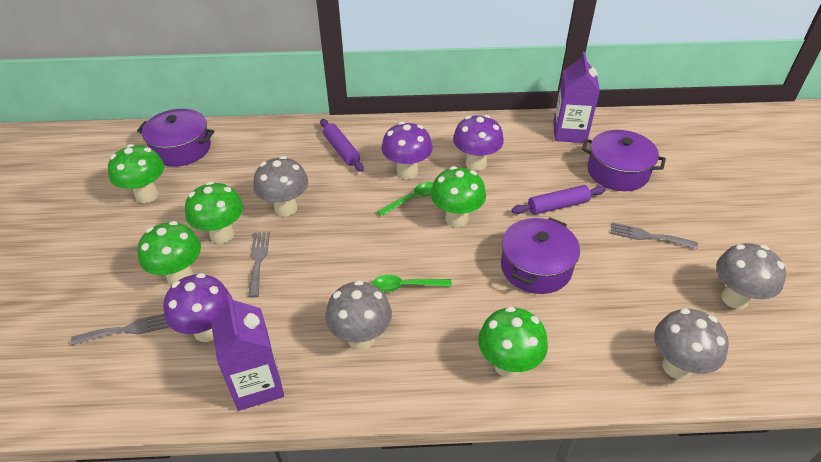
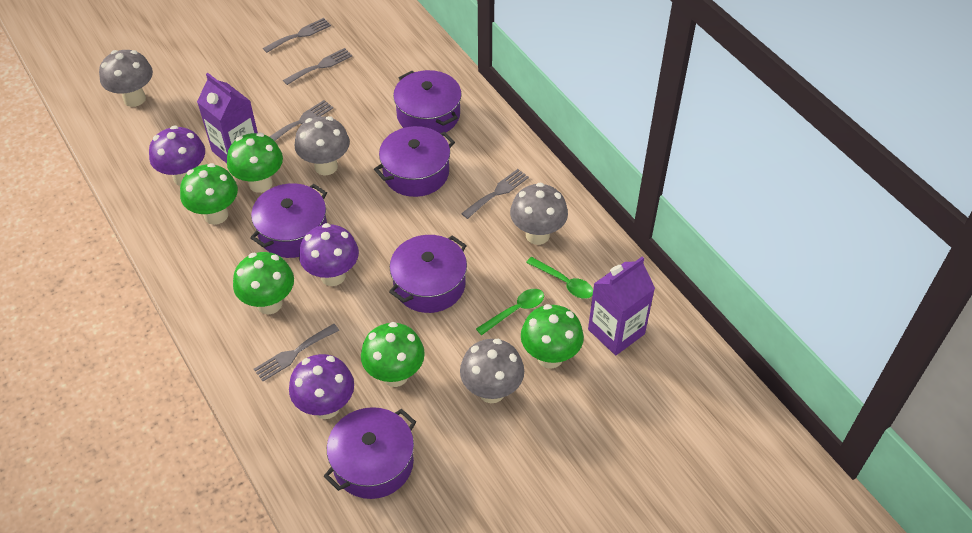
grey fork: [71,314,169,345] [248,232,270,298] [610,222,698,249] = 3 -> [254,324,339,381] [263,18,331,53] [270,100,333,141] [283,48,352,85] [461,169,529,219] = 5
purple pot: [137,109,214,167] [501,217,580,294] [582,130,666,191] = 3 -> [250,183,327,258] [324,407,416,499] [374,126,455,197] [389,235,467,313] [393,70,462,133] = 5
purple rolling pin: [320,119,364,172] [512,185,606,215] = 2 -> none = 0

